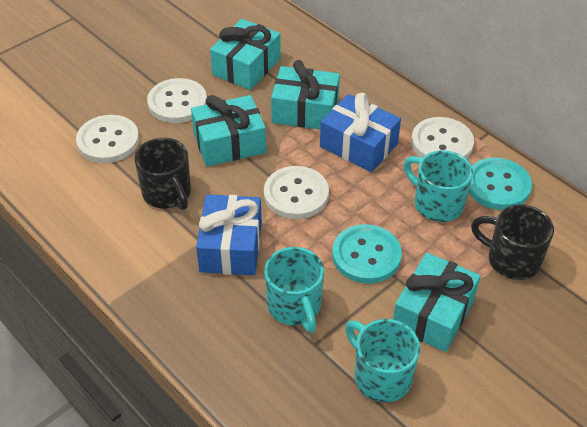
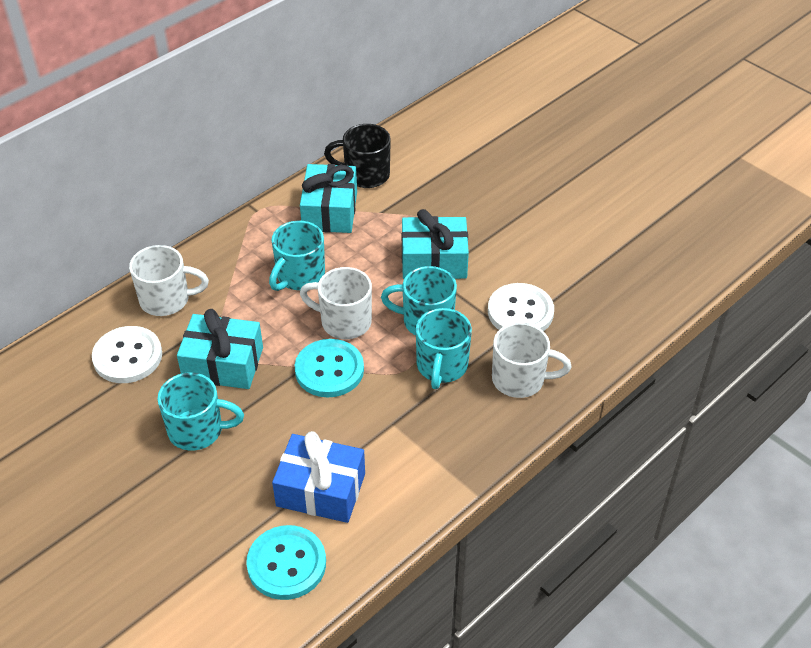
black mug: [134,138,191,210] [471,205,554,280] = 2 -> [324,124,391,188] = 1
blue gift: [196,194,262,275] [320,93,401,172] = 2 -> [272,431,365,523] = 1
turquoise gift: [191,95,266,166] [210,19,281,90] [271,60,340,129] [393,252,481,352] = 4 -> [177,309,263,389] [300,164,357,233] [402,209,469,279] = 3
turquoise mug: [265,247,324,333] [345,319,420,402] [404,150,473,222] = 3 -> [158,372,244,451] [269,221,325,291] [381,266,457,335] [416,308,472,389] = 4
white button: [76,115,139,163] [147,78,207,123] [264,166,329,219] [411,117,474,159] = 4 -> [92,326,162,383] [488,283,554,331] = 2
white mug: none = 0 -> [129,245,209,316] [300,267,372,339] [492,322,571,398] = 3

